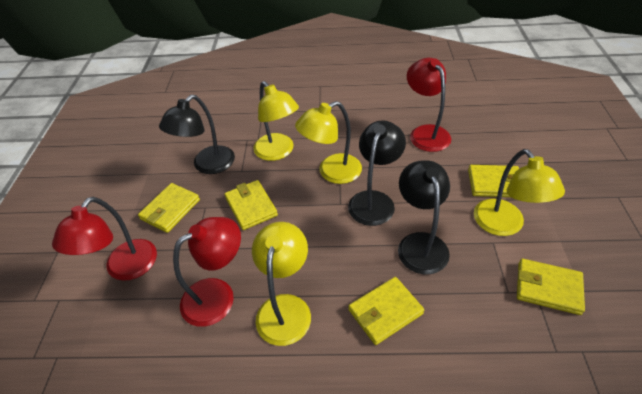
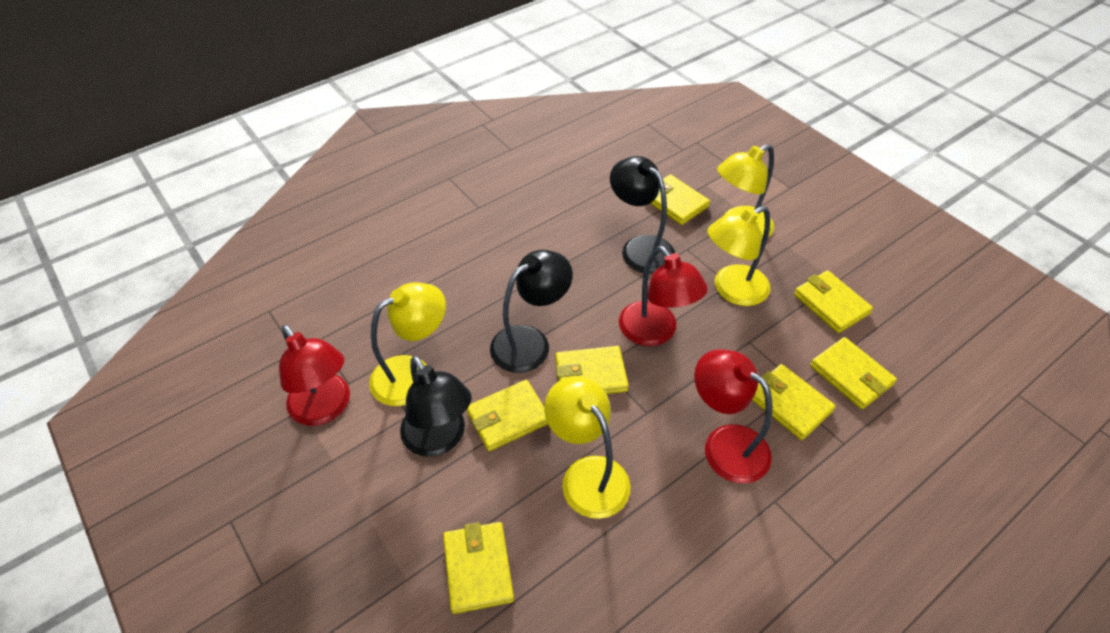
yellow wallet: [138,183,200,233] [225,180,278,230] [348,277,424,345] [468,165,519,197] [517,259,585,315] = 5 -> [443,522,514,614] [467,380,548,451] [555,346,629,394] [650,175,710,225] [752,364,836,440] [794,270,873,333] [810,337,897,409] = 7

